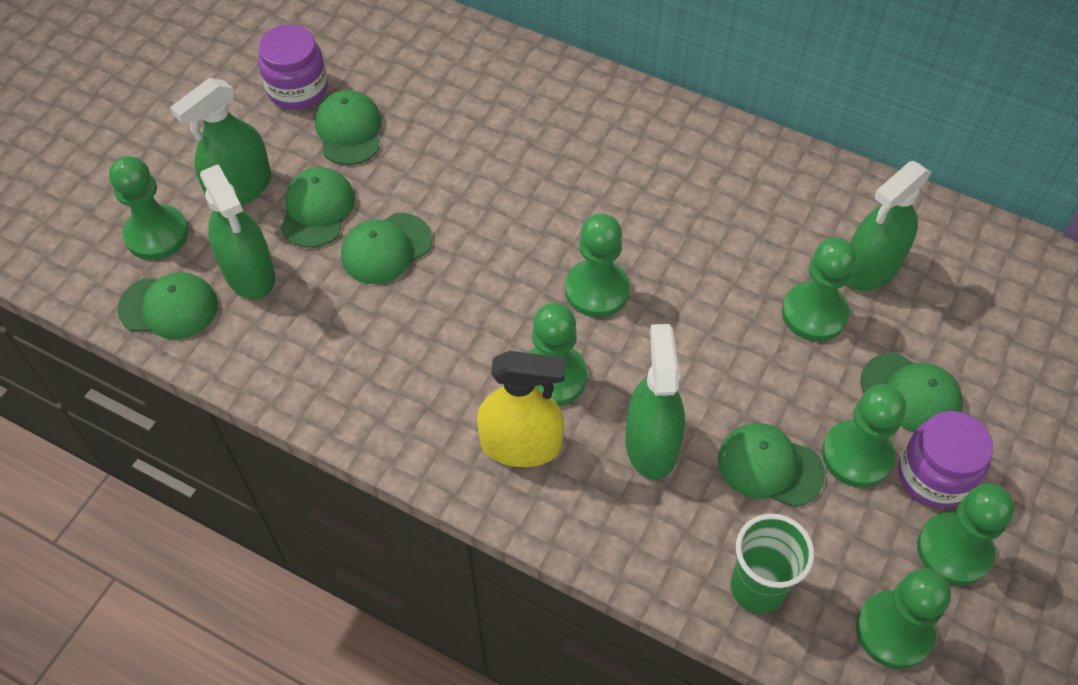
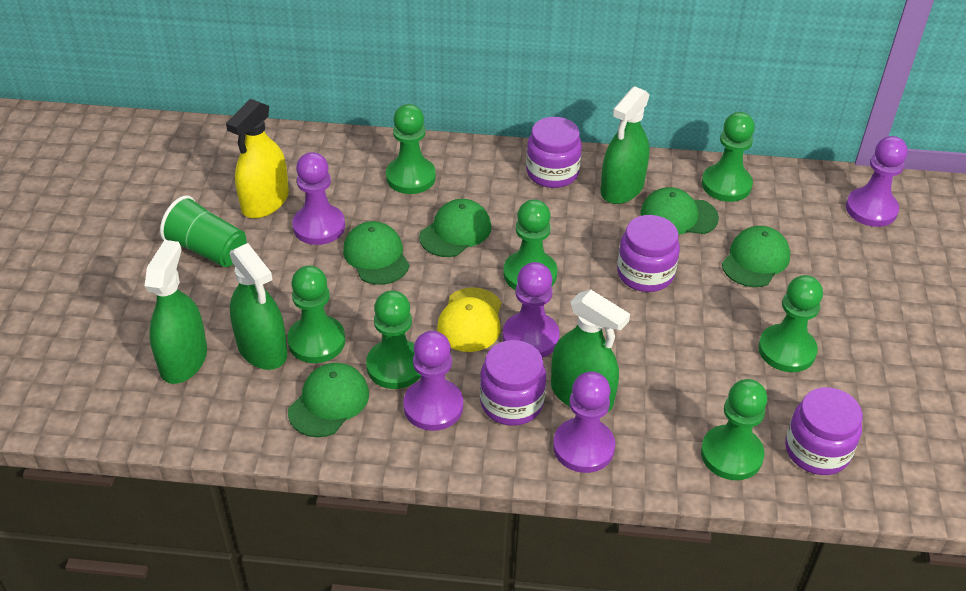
green cap: [118,272,218,339] [280,167,355,248] [315,90,381,165] [341,213,432,284] [718,423,825,507] [860,353,963,433] = 6 -> [288,363,369,437] [343,221,410,285] [419,199,491,257] [640,187,719,235] [722,226,790,287] = 5
purple jar: [258,25,328,110] [898,411,993,508] = 2 -> [480,340,546,426] [526,117,582,188] [617,215,680,292] [785,387,863,475] = 4
purple pawn: none = 0 -> [292,152,345,245] [404,331,463,431] [503,262,560,358] [553,372,615,473] [846,136,908,227] = 5
yellow cap: none = 0 -> [437,287,501,352] = 1

